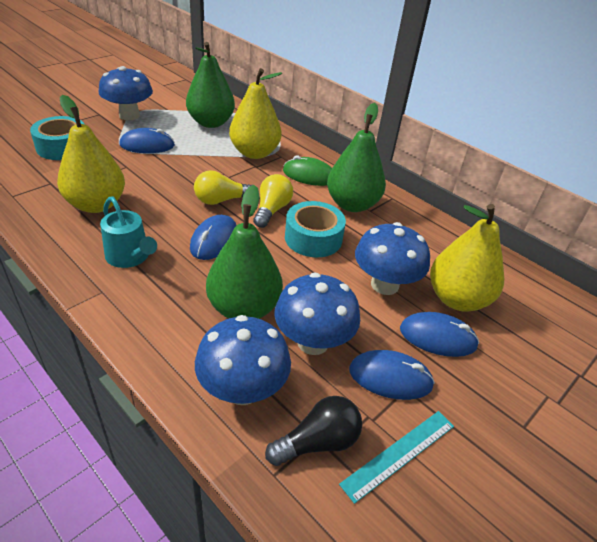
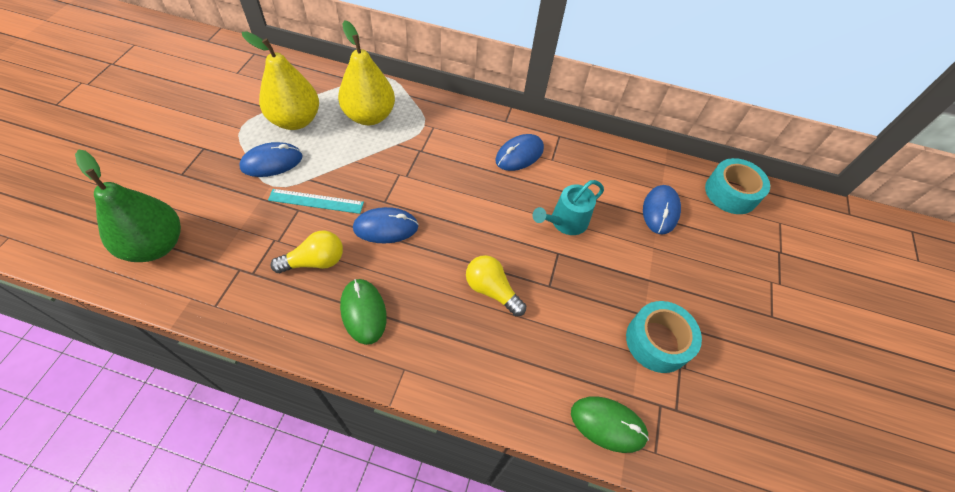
black light bulb: [265,396,362,466] = 1 -> none = 0
blue mushroom: [99,66,153,120] [195,315,291,405] [274,273,360,355] [355,222,430,295] = 4 -> none = 0
green mouse: [283,156,332,186] = 1 -> [340,279,387,345] [571,396,649,453] = 2
green pear: [186,42,235,128] [206,185,283,319] [327,103,386,212] = 3 -> [75,150,181,262] = 1
yellow pear: [57,95,125,213] [229,68,282,159] [430,204,504,312] = 3 -> [242,31,319,130] [338,20,395,125] = 2

